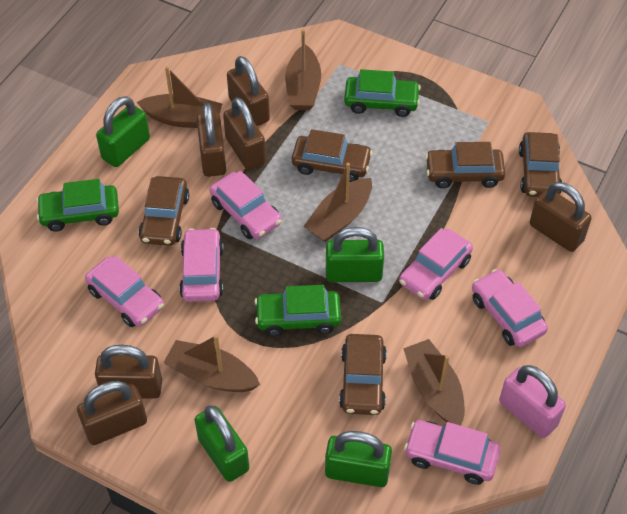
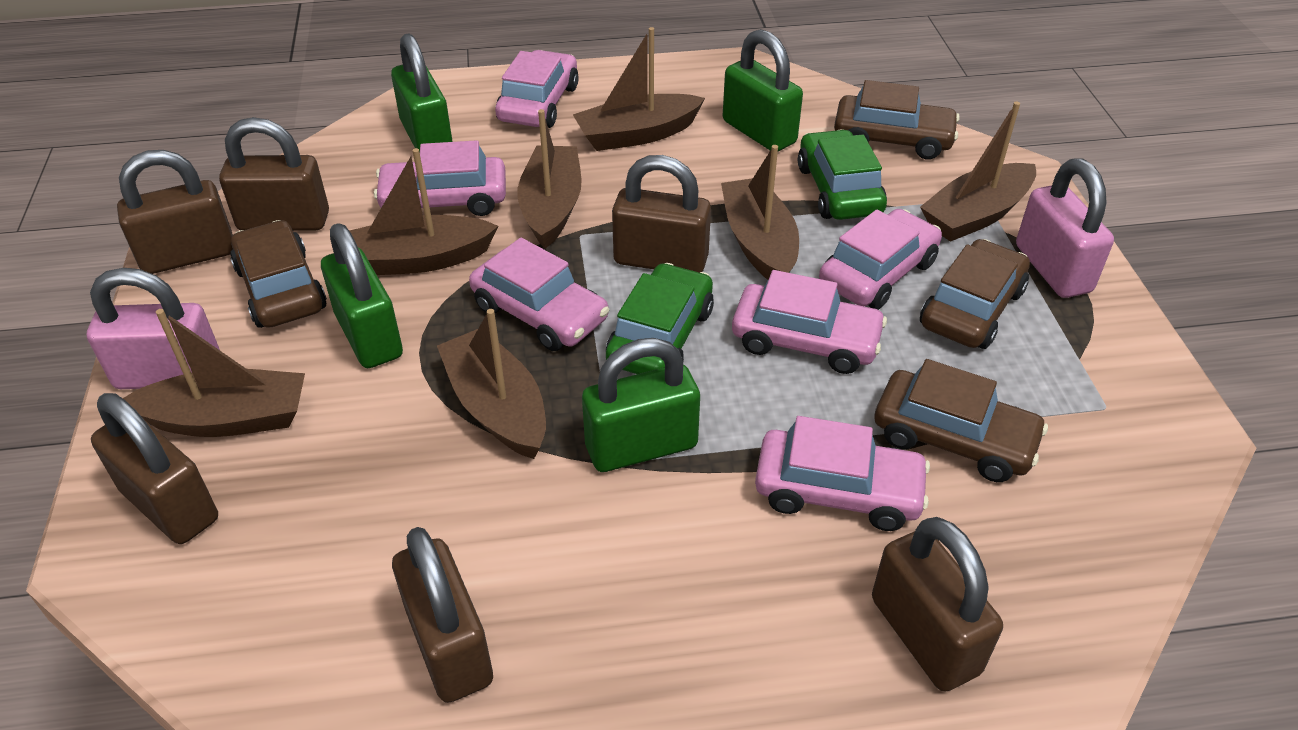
brown boat: [137,66,222,128] [163,335,260,392] [285,29,321,110] [304,163,372,242] [403,339,465,426] = 5 -> [123,309,305,437] [349,148,498,275] [437,309,546,459] [517,109,582,249] [573,27,705,151] [721,145,799,280] [920,102,1036,242] = 7
brown car: [138,176,189,246] [292,129,373,182] [339,334,387,415] [425,142,506,188] [519,132,562,197] = 5 -> [230,220,327,328] [834,80,960,160] [875,359,1048,482] [920,239,1030,349] = 4
green car: [36,179,119,232] [255,285,341,336] [344,69,421,117] = 3 -> [606,263,714,374] [798,129,887,220] = 2
pink padlock: [499,365,566,438] = 1 -> [87,268,220,389] [1016,158,1114,298] = 2

